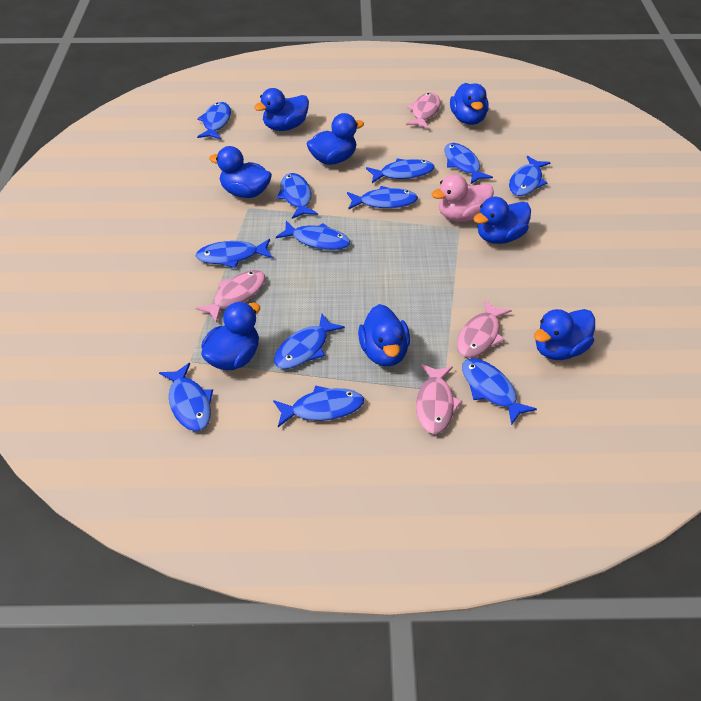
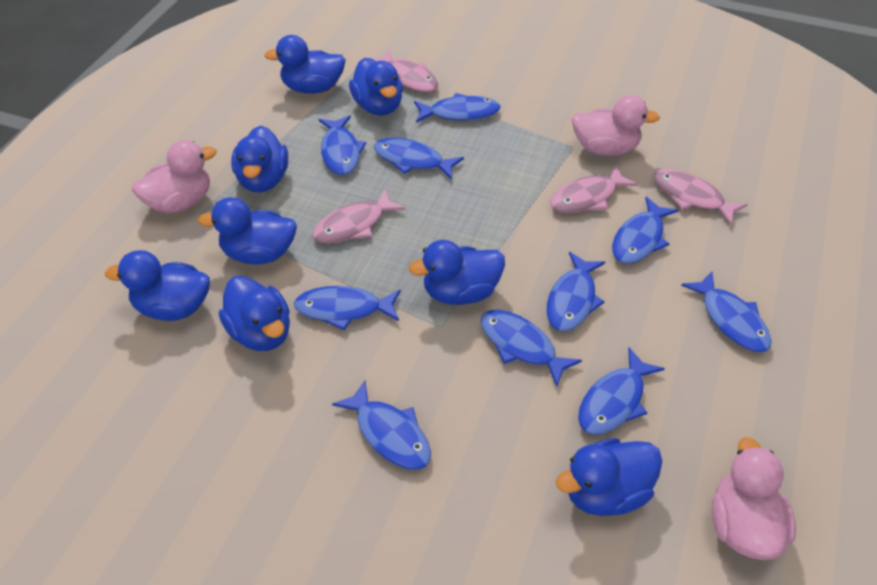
blue fish: [159,363,213,431] [196,239,273,268] [197,102,231,139] [273,385,364,427] [274,314,345,369] [276,173,318,219] [276,221,350,250] [347,186,418,210] [366,158,434,183] [444,143,493,184] [462,358,537,425] [509,156,551,196] = 12 -> [294,286,401,331] [319,115,366,175] [332,380,431,470] [374,138,464,179] [414,93,501,123] [480,310,582,386] [547,252,605,331] [578,348,665,435] [612,197,679,264] [681,272,772,352] = 10
pink duck: [431,174,494,222] = 1 -> [132,140,217,213] [572,95,660,156] [711,437,796,560] = 3

